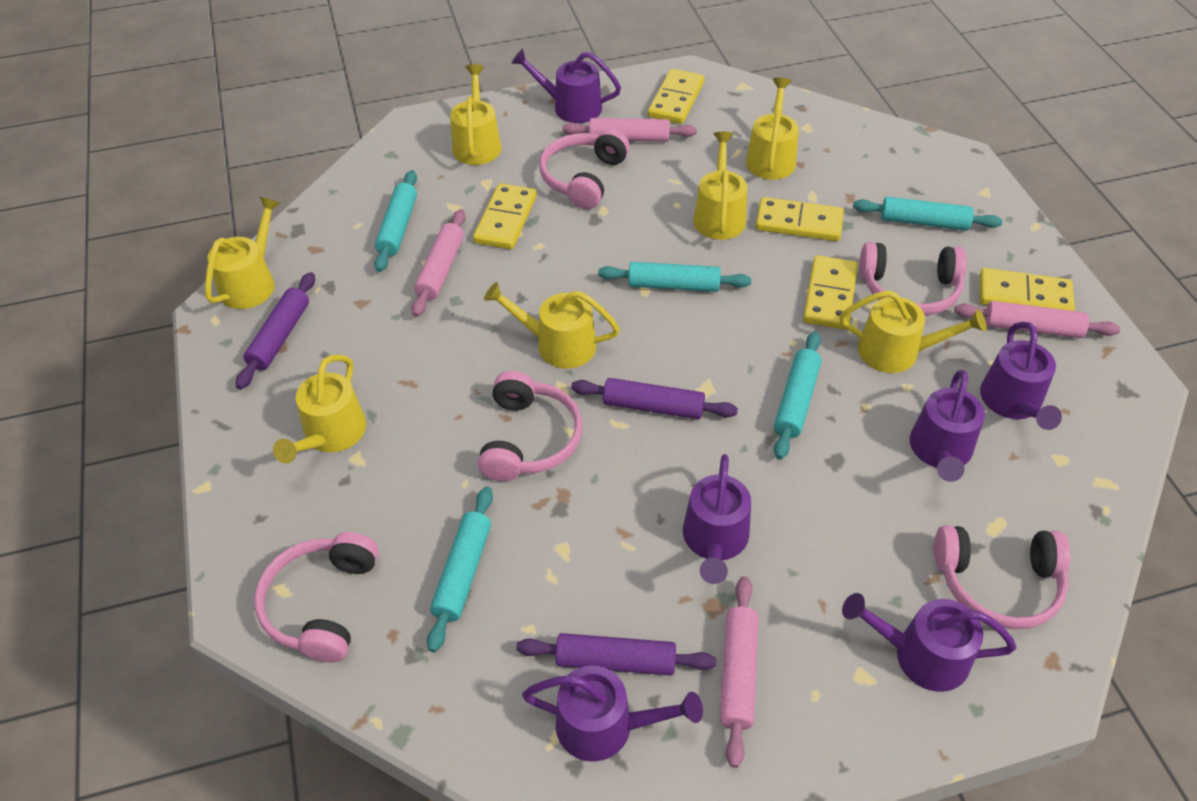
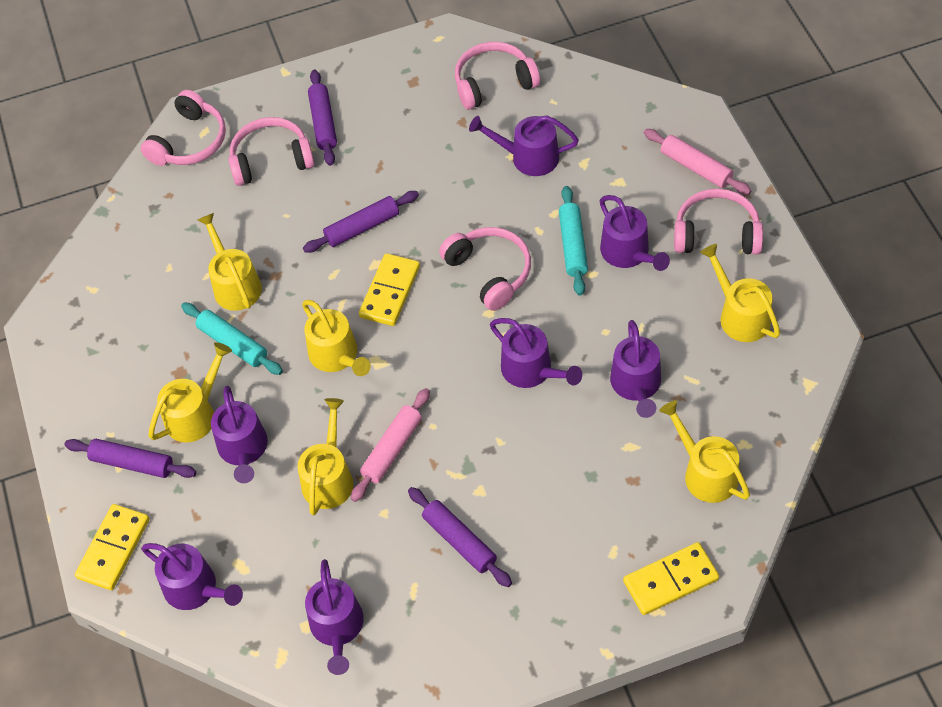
pink rolling pin: [412,209,466,317] [562,118,697,142] [720,576,759,768] [954,301,1120,338] = 4 -> [351,388,430,502] [644,129,751,195] = 2
purple rolling pin: [236,272,315,389] [516,633,716,675] [571,378,738,419] = 3 -> [64,439,196,478] [303,191,419,253] [308,70,337,166] [408,487,512,587] = 4
purple watering can: [511,49,621,123] [522,665,703,762] [683,454,751,584] [842,593,1016,692] [910,370,985,482] [980,322,1062,430] = 6 -> [141,543,243,610] [211,386,268,483] [305,559,364,675] [469,115,579,176] [490,318,582,388] [600,195,670,271] [610,320,661,418] = 7
turquoise rolling pin: [374,170,417,272] [427,487,493,652] [598,262,751,292] [774,331,821,460] [853,197,1002,231] = 5 -> [181,302,283,375] [559,186,588,296] = 2
yellow domino: [473,183,537,249] [648,69,705,124] [756,197,844,241] [803,255,858,330] [980,268,1075,311] = 5 -> [75,504,149,590] [359,253,420,326] [623,542,719,615] = 3
yellow watering can: [205,197,280,309] [273,354,366,464] [450,64,502,165] [484,282,620,369] [693,132,747,240] [746,77,799,180] [840,290,987,373] = 7 -> [148,342,232,443] [198,213,262,311] [298,398,354,515] [302,300,371,376] [659,400,750,503] [700,244,780,342] = 6

